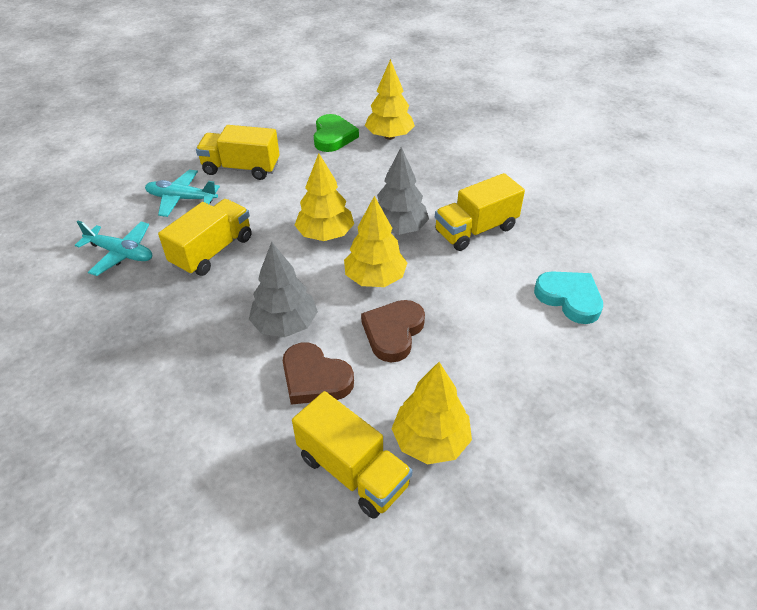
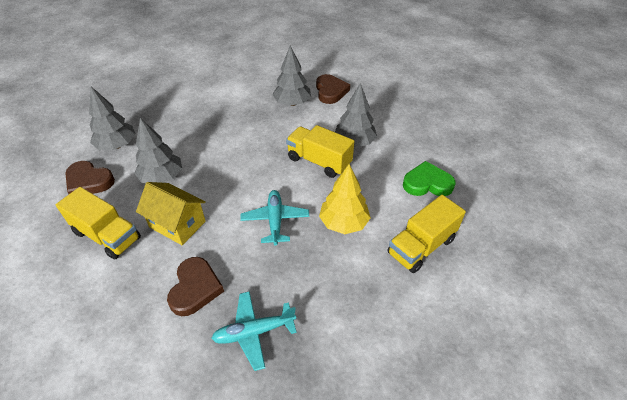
brown heart: [283,343,354,405] [361,300,425,362] = 2 -> [65,161,115,194] [167,257,224,316] [316,74,350,104] = 3
grey tree: [249,242,318,337] [377,147,429,235] = 2 -> [89,86,136,150] [134,118,182,183] [272,46,311,106] [335,83,377,147] = 4
turquoise heart: [534,271,603,324] = 1 -> none = 0
yellow house: none = 0 -> [136,182,206,245] = 1
yellow tree: [294,153,354,241] [344,196,407,287] [365,59,415,140] [391,362,472,464] = 4 -> [319,164,371,234] = 1
yellow truck: [158,199,252,276] [196,125,280,180] [292,391,412,519] [435,173,525,251] = 4 -> [56,187,141,260] [286,125,354,178] [387,195,466,273] = 3

